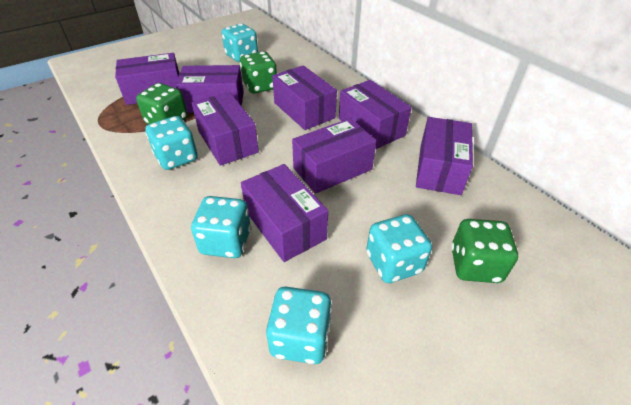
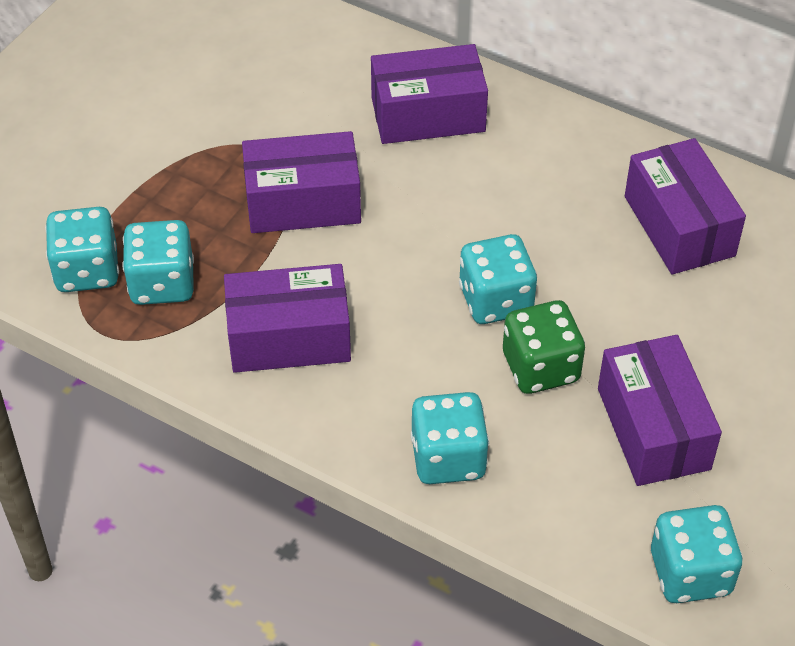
green dice: [136,83,187,124] [240,51,277,94] [451,219,518,283] = 3 -> [503,300,585,394] = 1
purple box: [115,53,179,105] [176,65,244,113] [192,92,259,166] [241,164,328,262] [272,65,337,130] [292,118,376,194] [339,80,412,149] [416,117,473,195] = 8 -> [224,264,351,373] [242,131,361,233] [371,44,488,144] [598,335,722,486] [625,138,746,275] = 5

